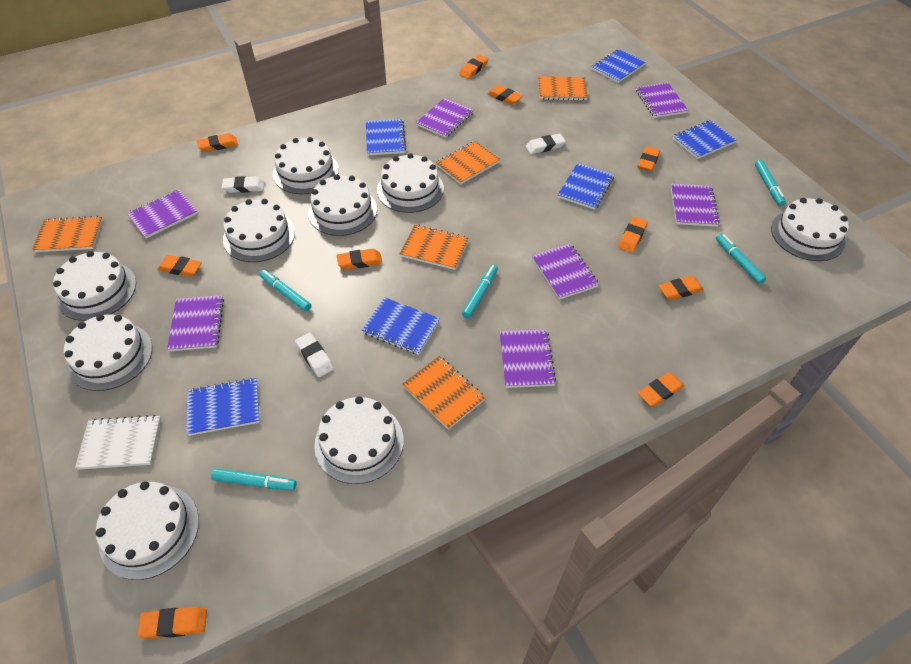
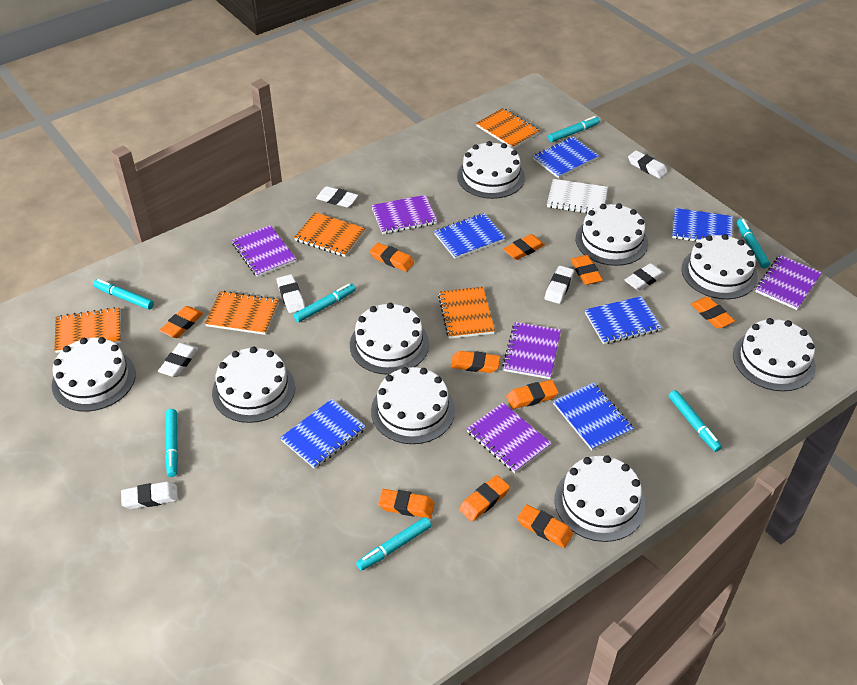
purple notebook: [127,189,198,238] [167,295,224,351] [416,98,473,138] [499,329,556,388] [532,243,599,300] [636,82,688,118] [671,184,720,227] = 7 -> [232,225,296,277] [371,195,437,234] [467,403,552,473] [502,322,561,379] [755,255,822,310] = 5
turquoise marker: [211,468,297,490] [259,270,311,312] [462,264,498,318] [716,234,766,284] [755,160,786,206] = 5 -> [93,279,154,310] [165,409,178,477] [294,284,356,322] [356,517,431,571] [548,116,600,142] [669,390,722,452] [736,219,770,268] = 7
white eraser: [222,176,265,193] [295,333,334,377] [526,133,566,154] = 3 -> [121,482,178,509] [158,343,199,377] [277,274,305,313] [316,186,358,207] [545,266,574,304] [625,263,665,291] [628,150,668,179] = 7

